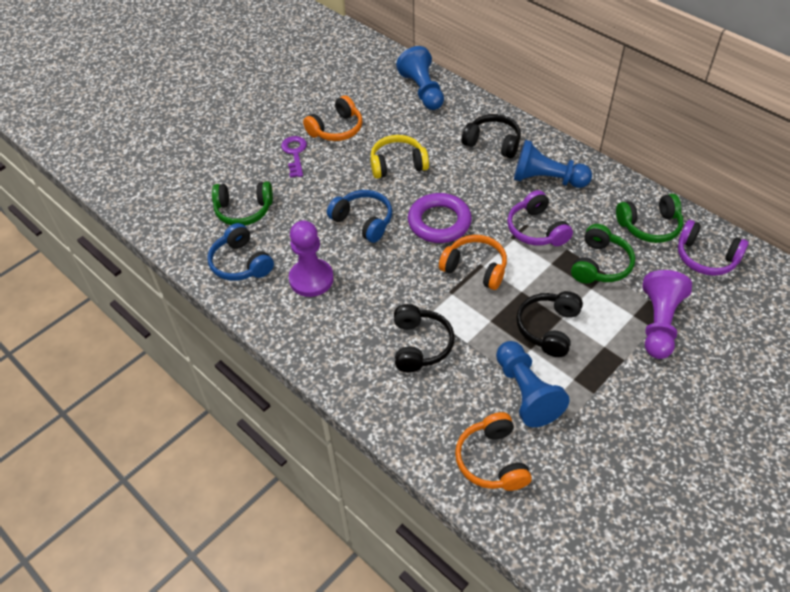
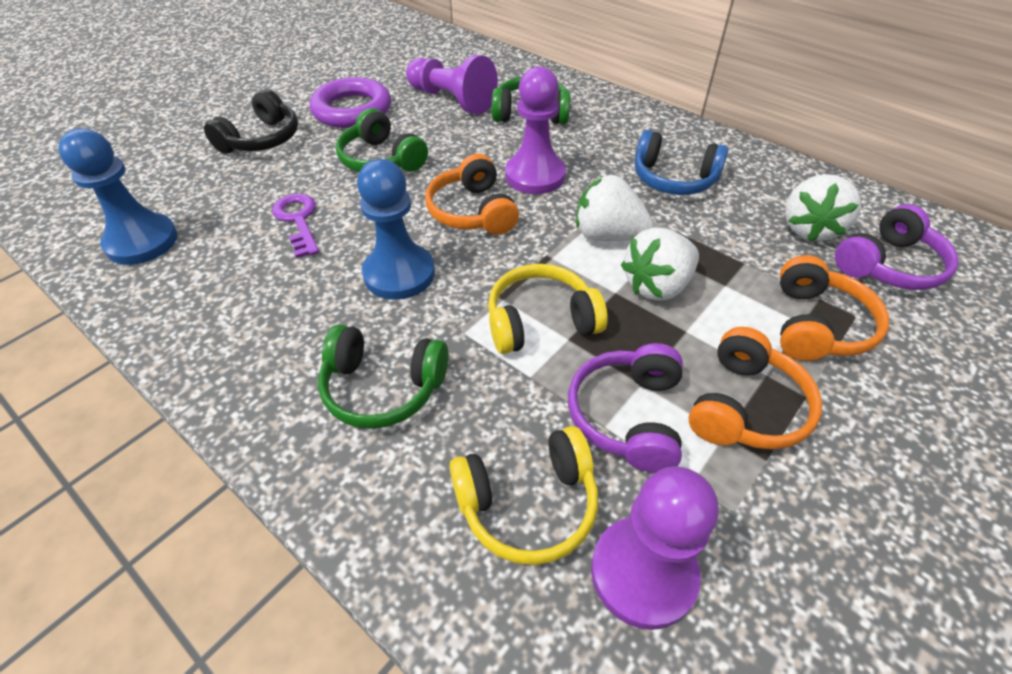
black headphones: [394,304,455,373] [462,114,521,159] [516,291,583,357] = 3 -> [204,89,298,154] = 1
blue headphones: [207,223,274,281] [327,190,392,243] = 2 -> [635,130,728,195] = 1
blue pawn: [396,46,444,110] [496,341,570,427] [514,140,592,188] = 3 -> [58,128,178,265] [357,159,435,300] = 2
purple pawn: [289,221,334,297] [642,270,692,359] = 2 -> [406,55,498,115] [505,66,566,194] [591,466,718,630] = 3
white strawberry: none = 0 -> [576,175,654,241] [621,227,699,301] [785,174,861,242] = 3
yellow headphones: [371,135,429,179] = 1 -> [449,426,598,565] [488,264,608,354] = 2

